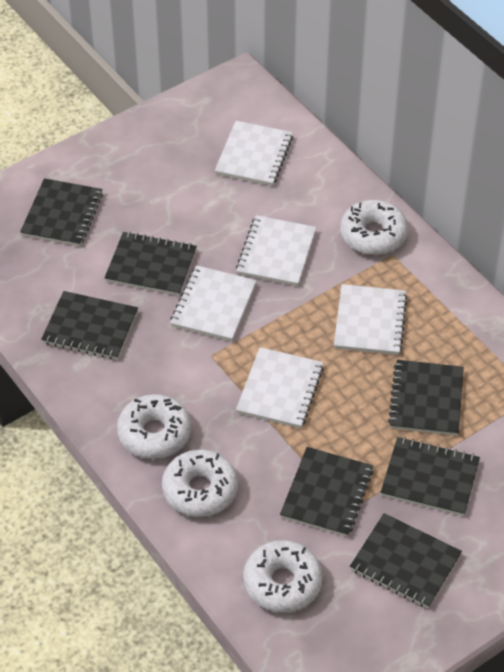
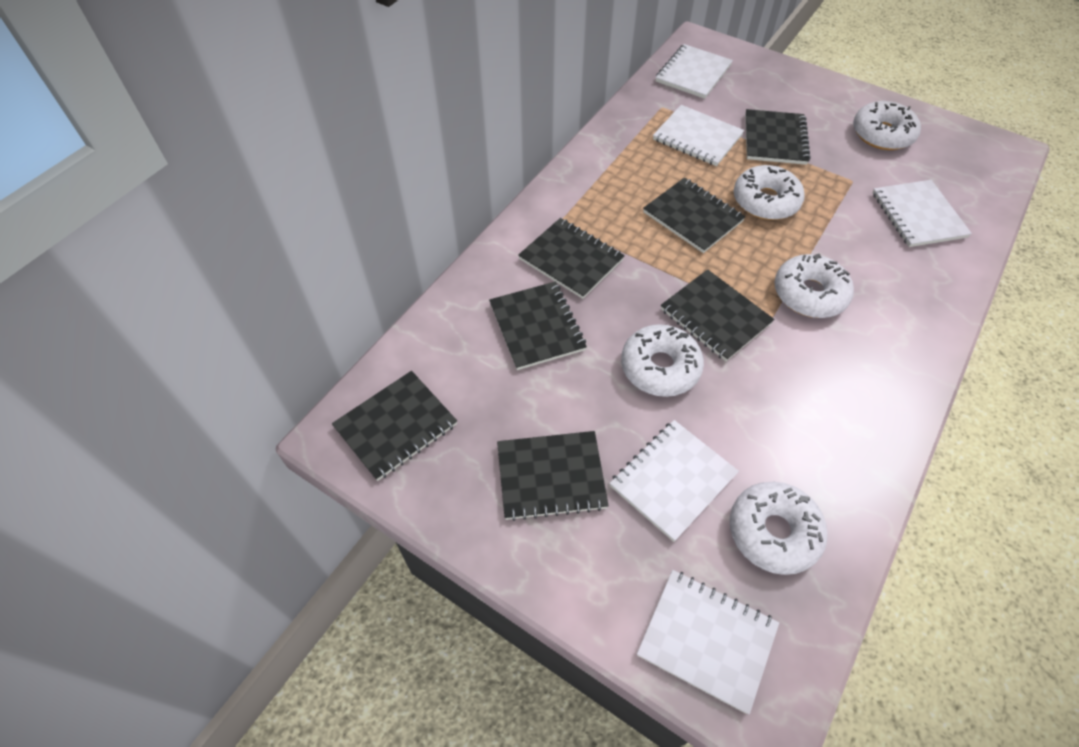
white donut: [117,394,191,459] [162,449,238,517] [243,540,323,613] [340,200,408,255] = 4 -> [621,324,704,397] [730,482,828,575] [734,165,805,220] [774,253,854,318] [853,101,921,150] = 5

